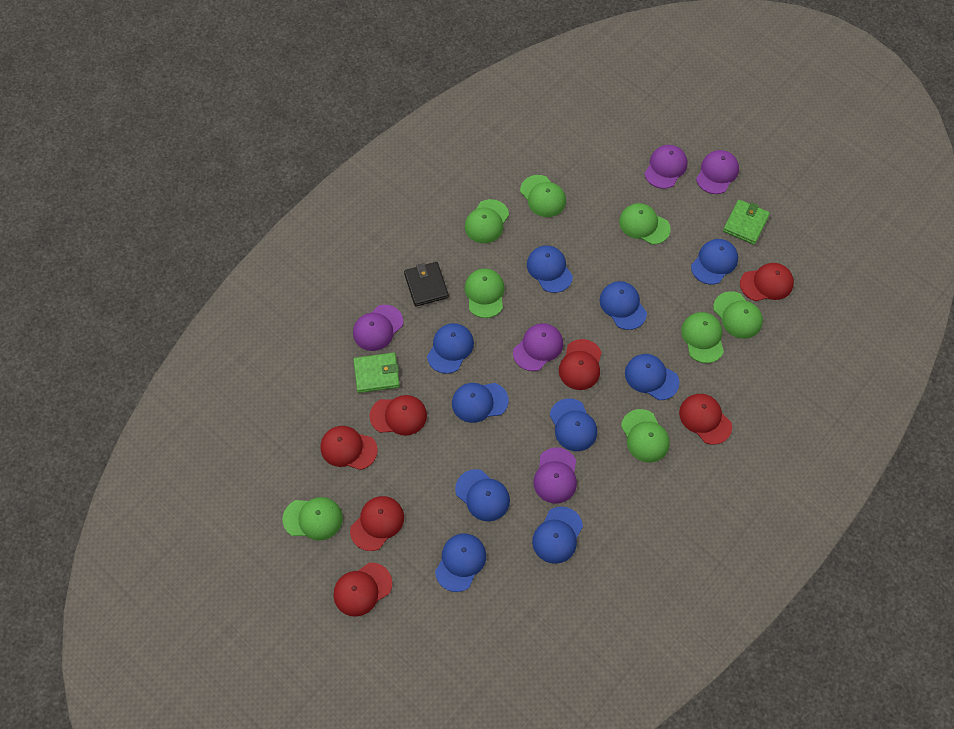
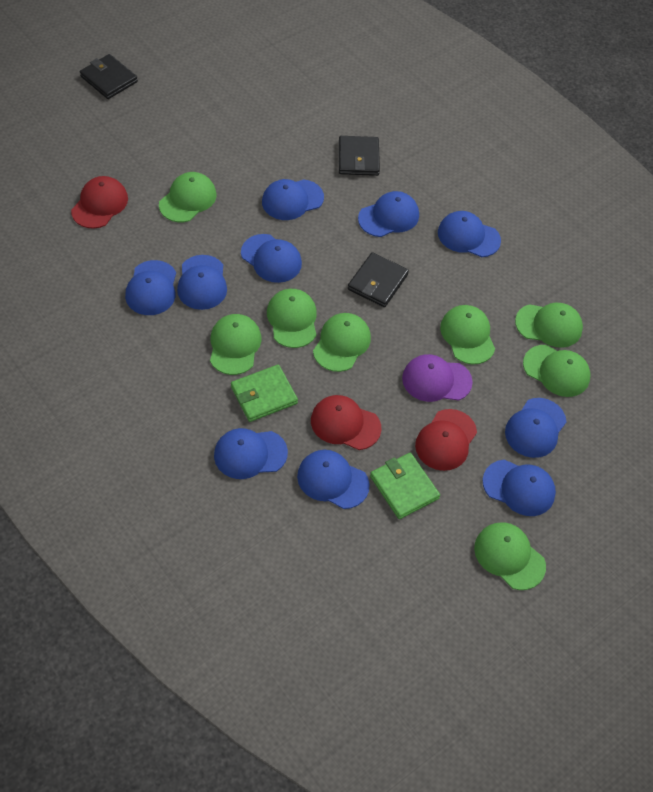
black wallet: [404,262,449,307] = 1 -> [80,54,138,99] [339,136,380,176] [348,252,409,307] = 3
purple cap: [353,305,403,351] [513,323,563,371] [533,448,577,503] [644,145,688,189] [696,150,739,194] = 5 -> [402,354,473,402] = 1
red cap: [321,426,378,470] [333,563,392,617] [350,496,404,551] [369,395,427,436] [559,339,602,390] [679,394,732,445] [740,263,794,301] = 7 -> [71,176,128,229] [311,395,381,450] [415,409,477,471] = 3

